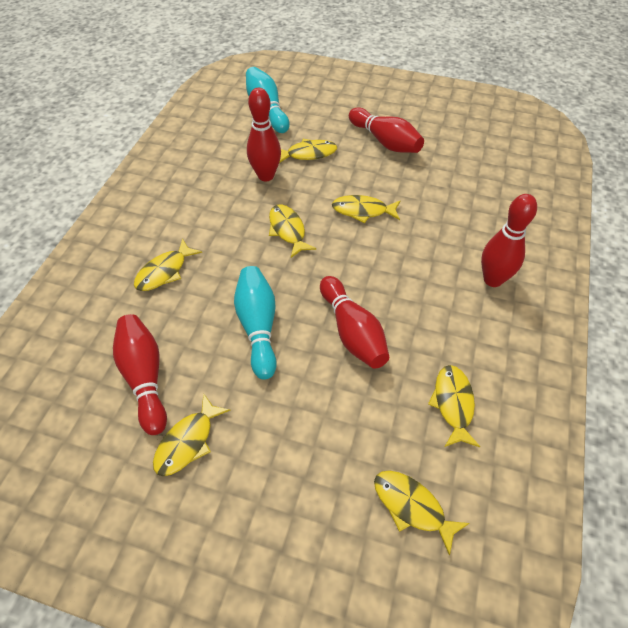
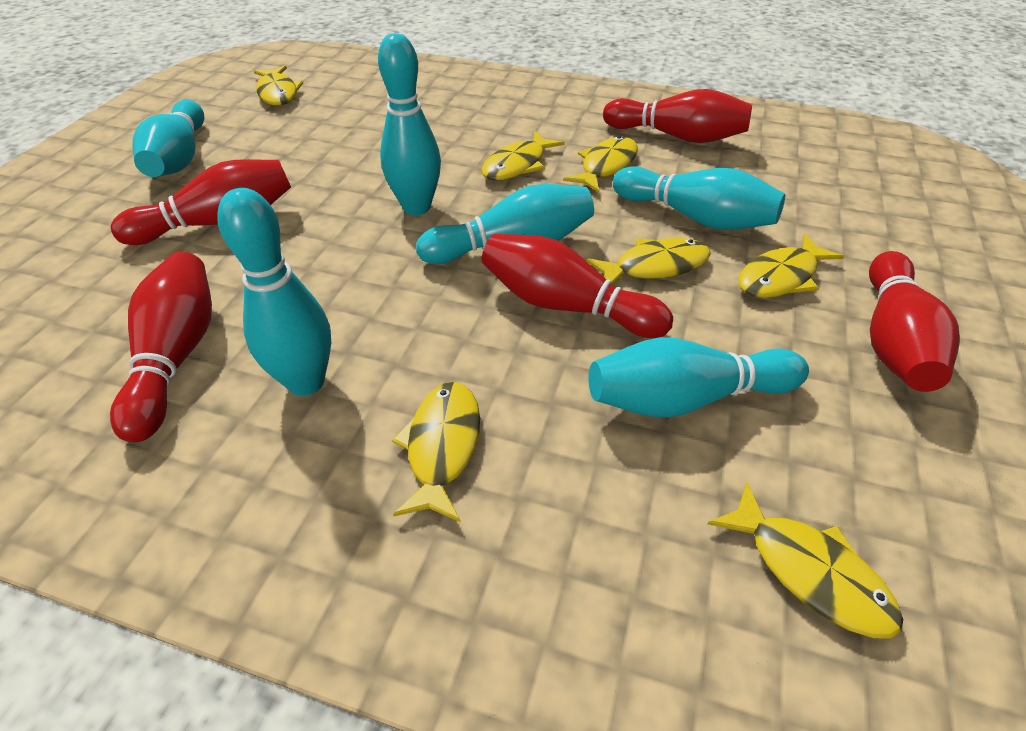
turquoise bowling pin: [234,266,277,379] [246,67,290,133] = 2 -> [132,100,204,177] [217,188,331,396] [378,33,441,215] [416,184,594,264] [588,337,809,418] [613,166,785,230] = 6

